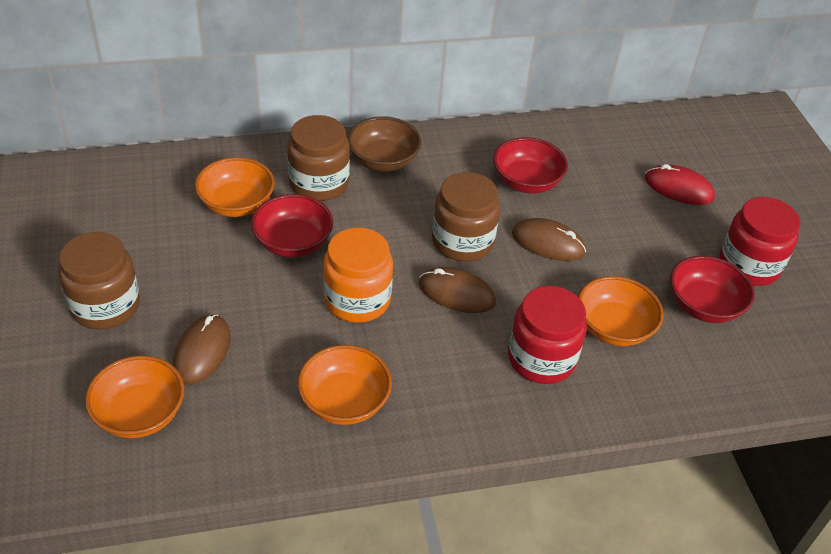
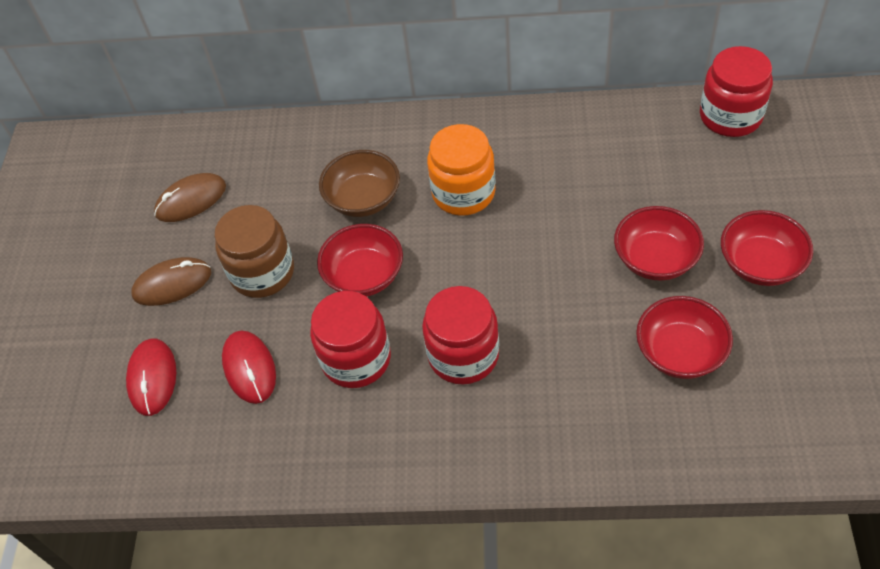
brown jar: [58,232,140,329] [287,115,350,201] [432,172,500,262] = 3 -> [215,205,294,298] = 1
brown mouse: [173,314,231,385] [419,267,496,313] [512,218,586,261] = 3 -> [131,257,211,306] [154,173,226,222] = 2
orange bowl: [85,355,185,438] [195,157,275,217] [298,345,392,425] [578,276,664,346] = 4 -> none = 0
red bowl: [251,194,333,257] [493,137,568,194] [670,256,755,323] = 3 -> [317,224,403,296] [614,206,704,280] [636,296,733,379] [721,210,813,286] = 4
red jar: [508,286,587,384] [719,197,800,286] = 2 -> [310,291,391,388] [422,286,499,385] [700,46,773,137] = 3
red mouse: [645,164,715,205] = 1 -> [126,338,176,416] [222,330,276,404] = 2

